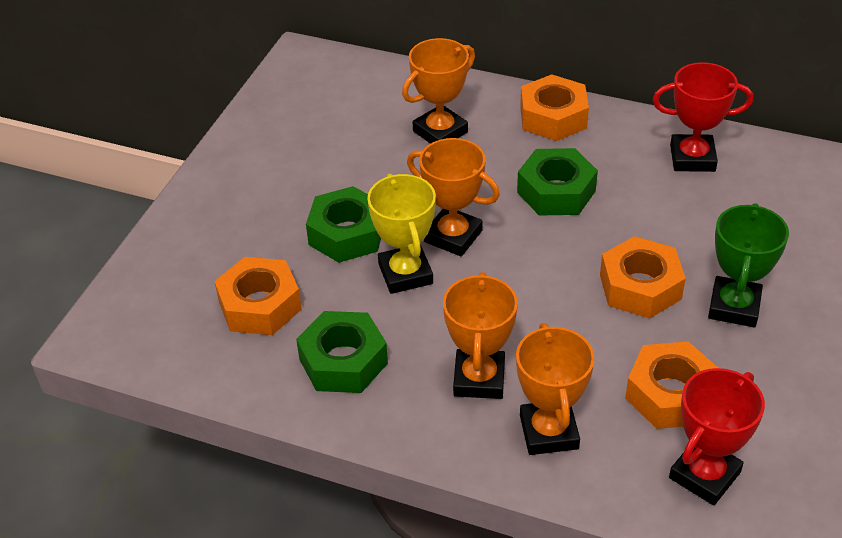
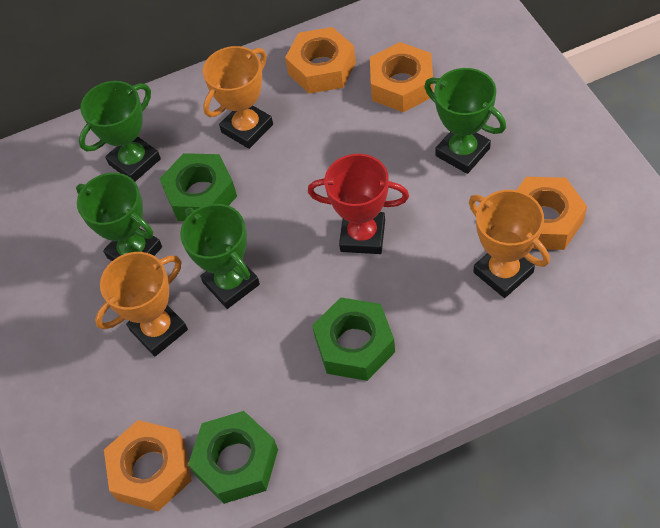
green trophy: [708,203,789,327] = 1 -> [76,173,162,261] [79,81,161,182] [180,204,260,309] [424,68,506,174] = 4
orange trophy: [402,38,475,144] [407,138,500,257] [443,272,518,399] [516,323,595,455] = 4 -> [95,252,188,356] [203,46,273,149] [469,190,550,298] = 3
red trophy: [653,62,753,172] [669,368,765,505] = 2 -> [308,154,409,254] = 1
yellow trophy: [367,174,436,294] = 1 -> none = 0

